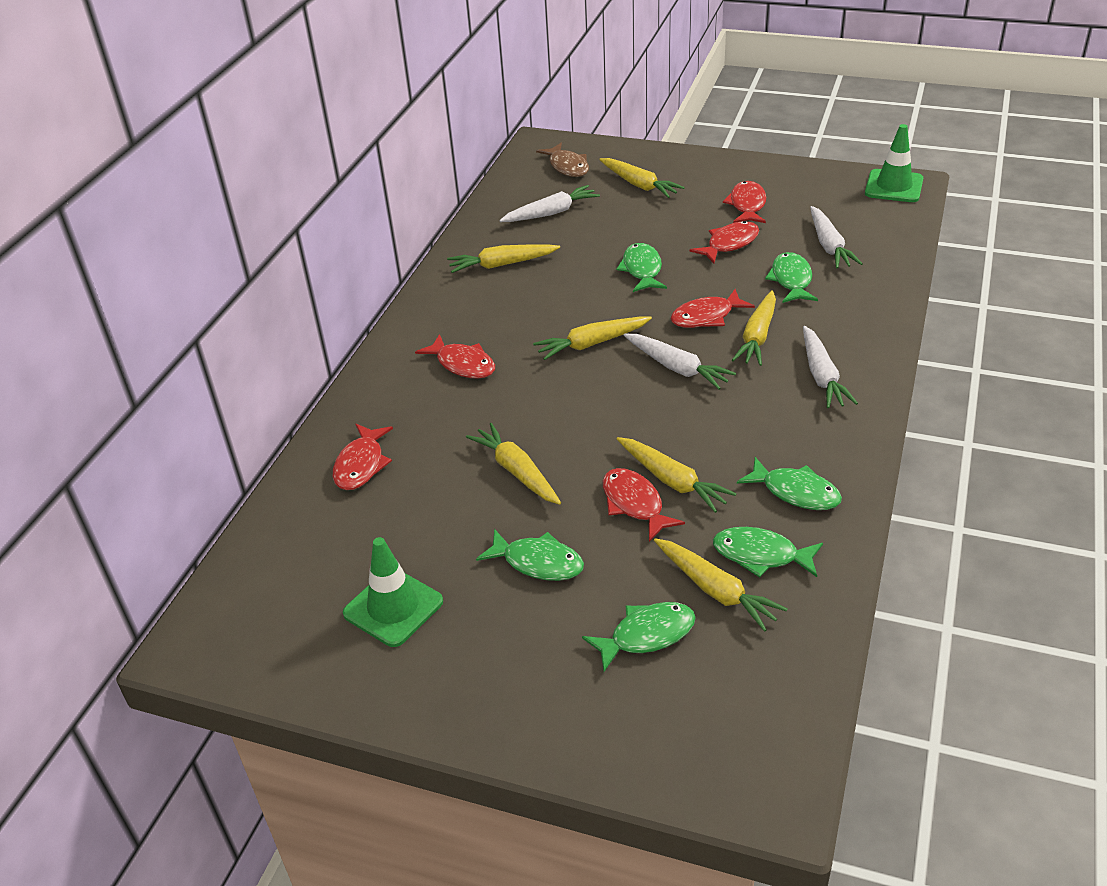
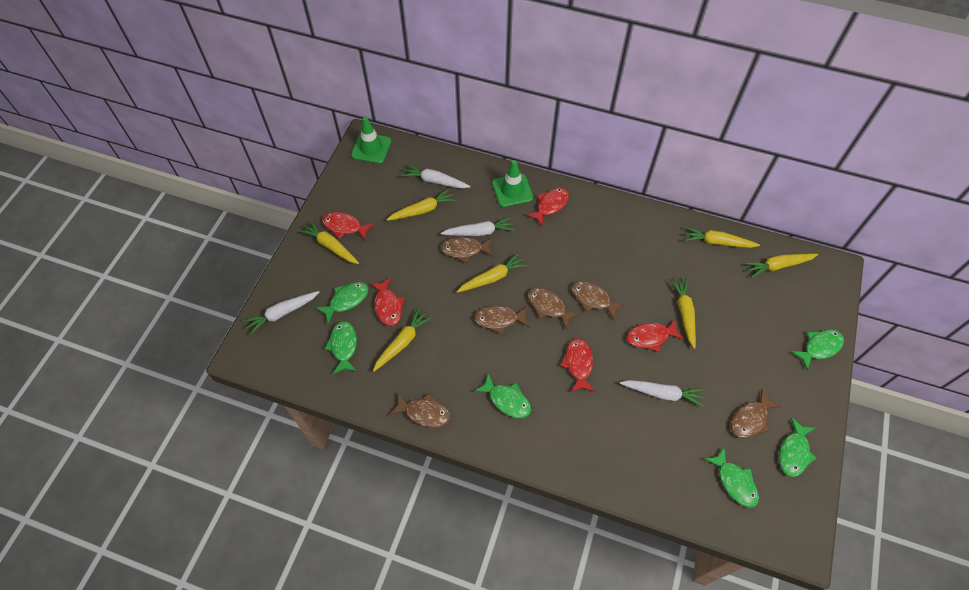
brown fish: [536,143,589,177] = 1 -> [390,393,450,427] [440,237,493,263] [474,305,530,334] [528,287,580,329] [571,281,625,321] [731,389,782,438] = 6
red fish: [333,424,393,490] [415,334,495,379] [603,468,685,541] [670,289,755,328] [689,221,759,263] [723,181,766,223] = 6 -> [322,212,374,241] [369,277,405,326] [526,188,569,226] [560,338,595,392] [627,319,684,352] = 5

